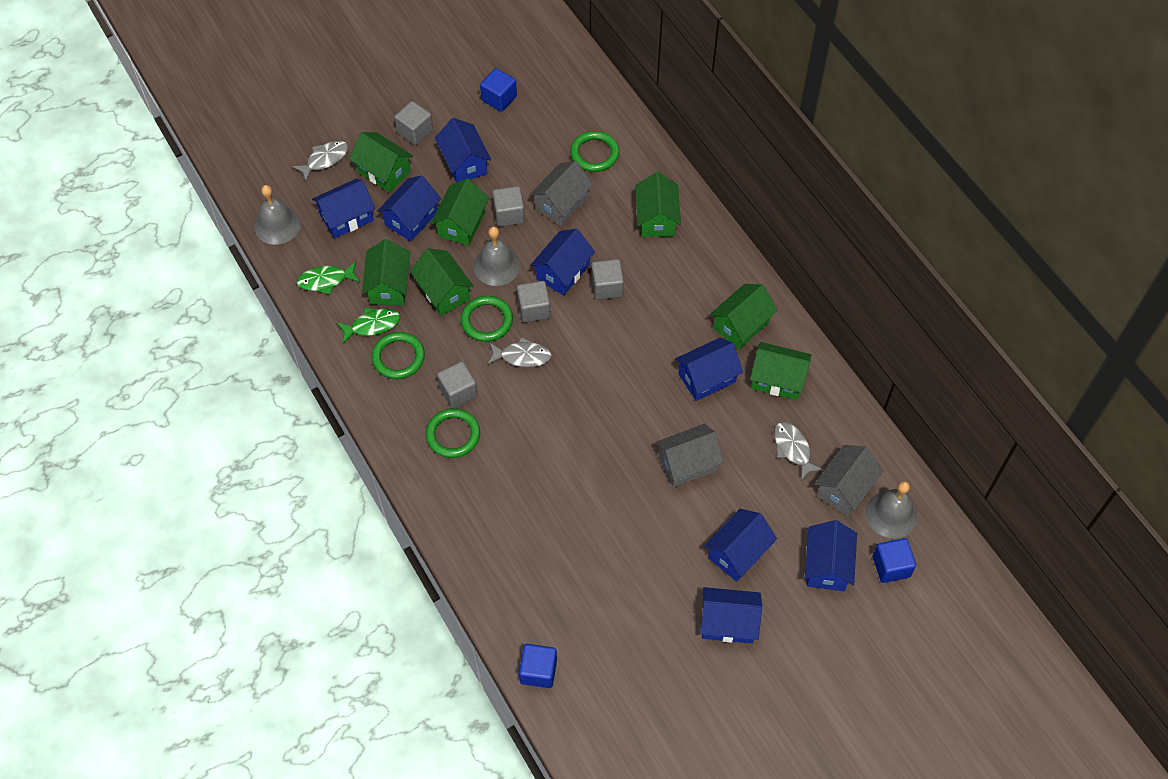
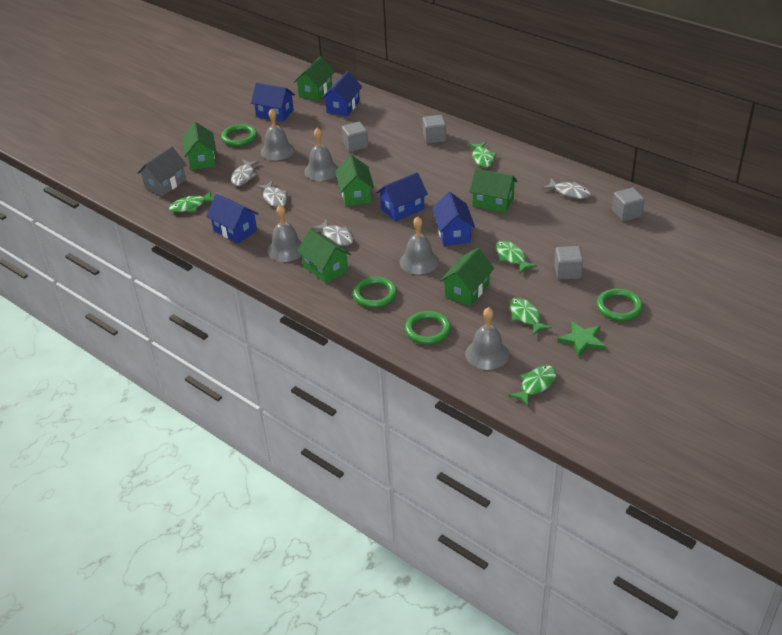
blue cube: [480,68,517,112] [519,644,557,688] [873,538,916,583] = 3 -> none = 0
blue house: [312,179,375,239] [377,176,441,241] [435,118,491,183] [530,229,595,295] [675,338,743,401] [700,587,762,644] [704,509,777,582] [805,520,857,591] = 8 -> [206,194,259,243] [251,83,295,122] [321,71,362,116] [376,172,428,221] [432,192,475,246] = 5
green fish: [297,262,360,294] [337,308,400,344] = 2 -> [169,191,213,212] [469,142,496,167] [496,241,537,273] [509,298,552,335] [509,365,556,406] = 5
green house: [349,132,413,193] [362,239,410,305] [410,248,474,316] [431,179,489,246] [635,172,681,237] [710,284,778,349] [750,342,811,400] = 7 -> [182,122,217,170] [294,56,335,100] [297,229,351,283] [336,155,374,206] [440,248,494,306] [470,169,518,213] = 6
green star: none = 0 -> [558,321,606,357] = 1
grey bell: [254,185,301,245] [473,227,520,286] [866,481,918,539] = 3 -> [261,108,295,161] [267,205,302,262] [304,128,339,181] [400,216,439,274] [465,307,509,370] = 5
grey cube: [394,101,433,145] [437,361,478,408] [492,186,525,227] [517,281,551,323] [591,259,624,300] = 5 -> [342,122,368,152] [423,115,446,144] [554,246,583,280] [612,188,644,222] = 4
grey fish: [292,141,348,181] [488,337,552,367] [774,422,823,481] = 3 -> [231,160,259,186] [256,181,287,207] [312,220,353,246] [543,179,591,199] = 4
grey house: [529,161,593,226] [655,424,724,487] [814,445,884,516] = 3 -> [137,146,187,196] = 1

